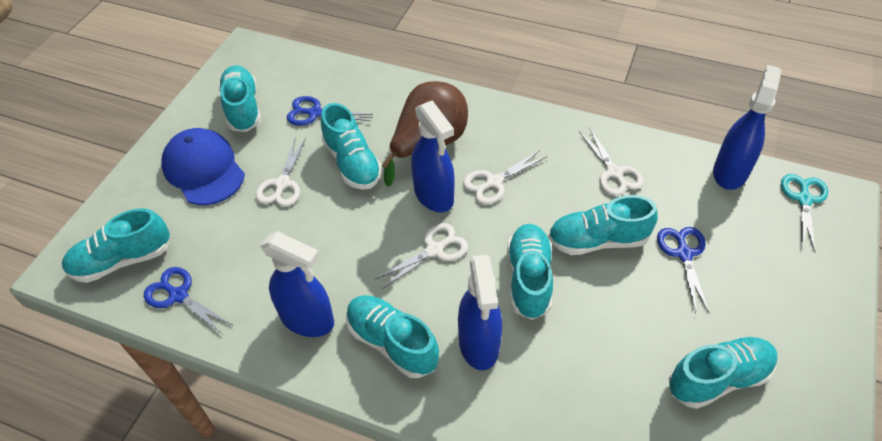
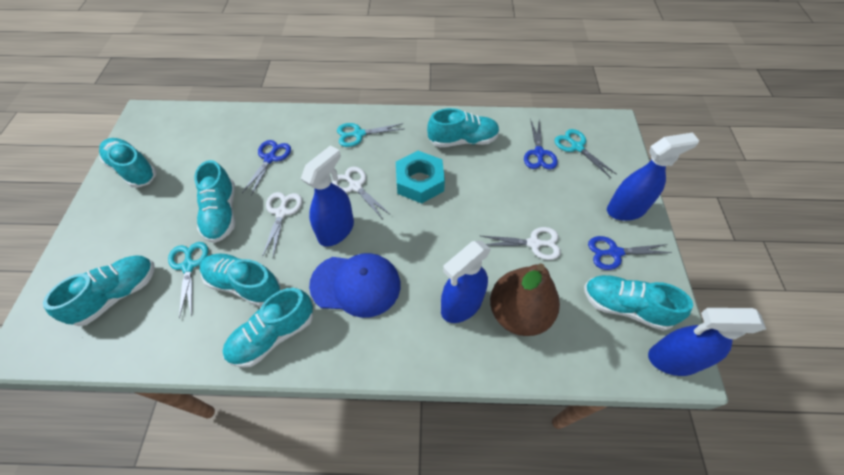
turquoise nut: none = 0 -> [396,151,445,203] = 1
turquoise scissors: [781,174,828,252] = 1 -> [168,242,209,319] [337,123,403,147] [555,129,617,178] = 3
white scissors: [256,138,306,207] [374,223,468,289] [463,150,546,204] [579,127,644,196] = 4 -> [262,192,302,257] [332,167,391,218] [481,227,561,260] = 3

